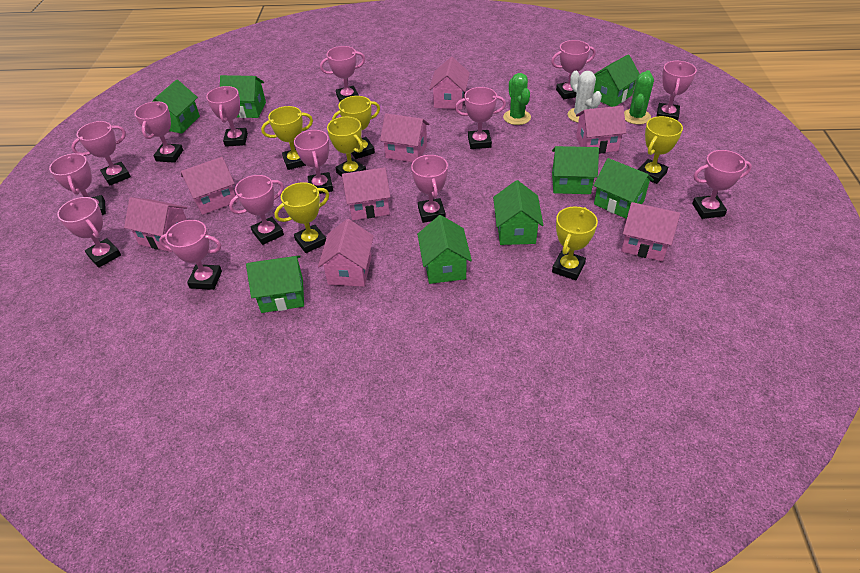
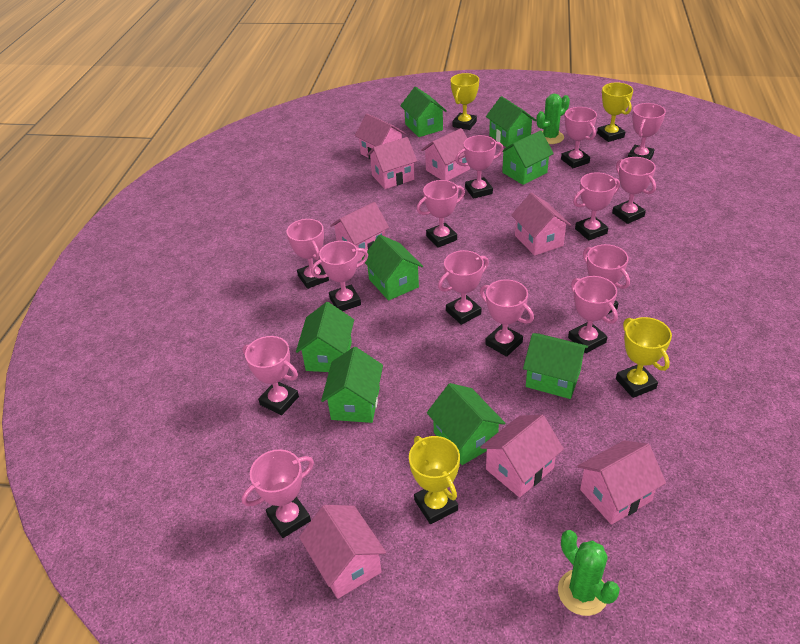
white cactus: [567,71,602,123] = 1 -> none = 0
yellow trophy: [261,106,313,170] [274,182,329,253] [327,117,366,177] [332,96,380,159] [552,206,598,280] [638,116,683,184] = 6 -> [409,436,460,524] [451,73,479,130] [597,83,633,142] [616,317,672,398] = 4

